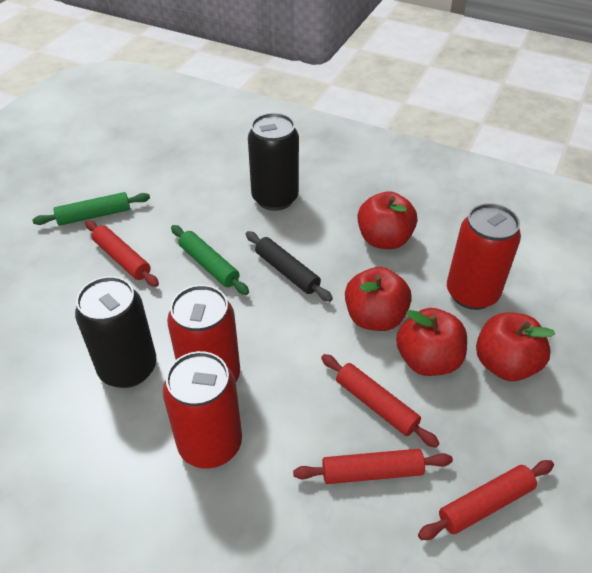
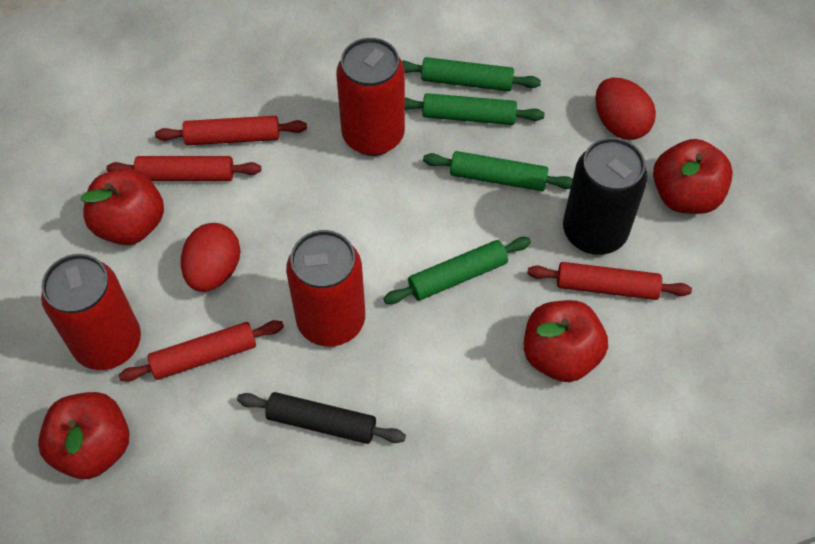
black can: [75,276,157,388] [248,113,299,211] = 2 -> [563,138,648,255] = 1
green rolling pin: [32,192,150,226] [171,225,249,295] = 2 -> [383,237,531,304] [402,57,541,91] [405,93,545,125] [423,151,573,191] = 4
red egg: none = 0 -> [181,223,240,292] [595,78,656,140] = 2

